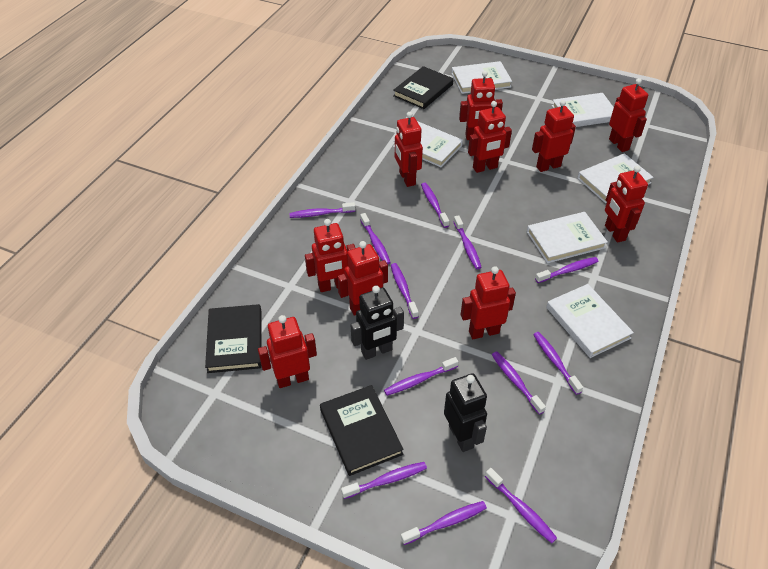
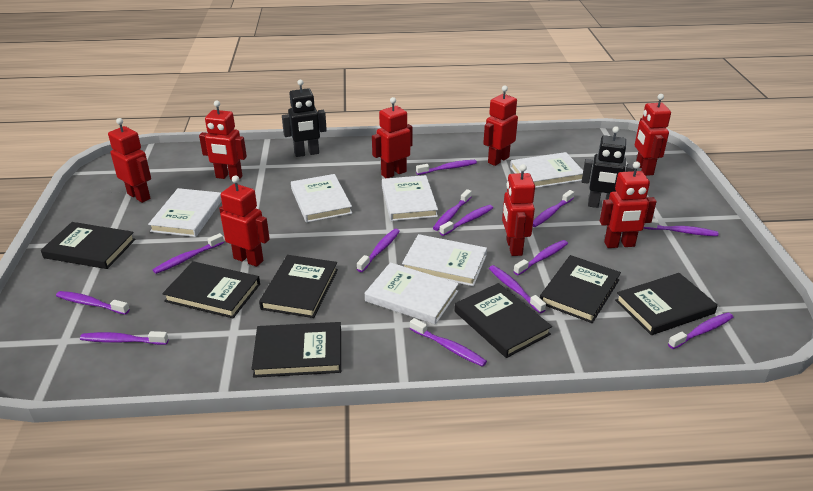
black book: [205,304,262,373] [320,385,404,476] [393,66,454,109] = 3 -> [41,222,135,269] [162,261,260,318] [252,322,341,378] [259,255,338,318] [454,283,552,358] [540,255,621,323] [615,273,718,335] = 7
purple toothbrush: [289,202,356,218] [341,462,427,499] [360,213,391,264] [384,357,458,396] [391,263,419,319] [401,501,487,545] [421,183,449,228] [453,215,482,270] [485,468,557,543] [492,351,546,415] [533,332,583,395] [535,257,599,283] = 12 -> [56,291,130,315] [80,331,169,345] [153,233,224,274] [357,229,400,272] [410,318,487,367] [416,160,477,175] [433,189,472,231] [439,205,493,236] [489,265,546,313] [513,240,568,275] [533,190,574,227] [643,219,718,236] [668,312,733,349] = 13
red robot: [258,315,317,388] [305,219,355,292] [337,241,388,316] [395,112,423,187] [459,71,503,140] [461,266,516,339] [468,101,512,173] [532,100,576,172] [605,166,648,242] [609,78,648,152] = 10 -> [108,118,151,203] [199,101,247,180] [219,175,270,267] [372,97,413,178] [483,86,518,166] [502,164,535,256] [600,161,657,248] [635,94,671,176] = 8

